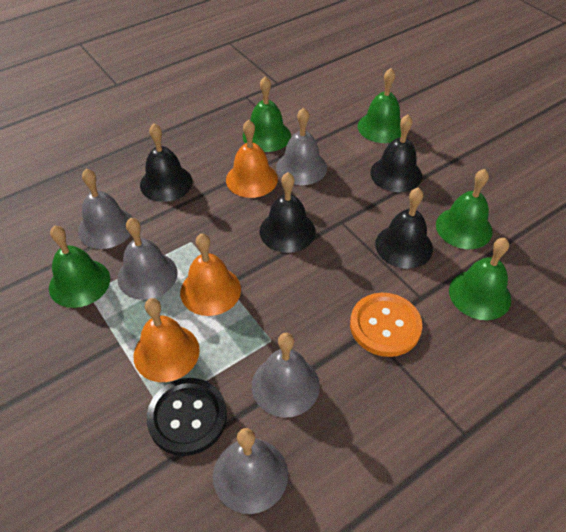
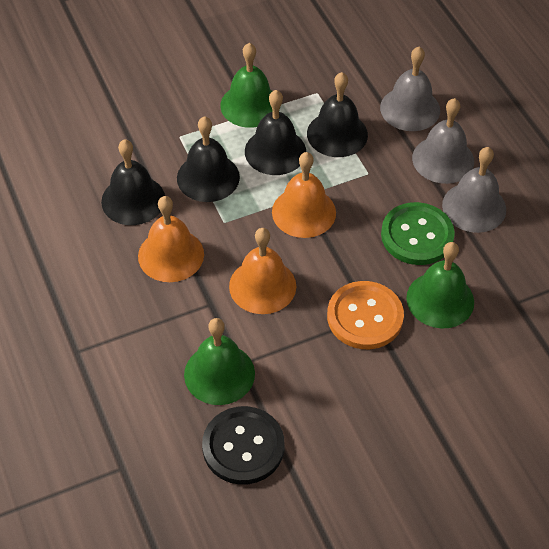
green bell: [49,225,110,308] [243,76,291,152] [358,68,401,143] [436,169,492,249] [449,238,511,320] = 5 -> [184,318,255,405] [220,43,280,128] [406,242,474,329] = 3
green button: none = 0 -> [381,202,455,265] = 1
grey bell: [78,169,133,249] [117,218,177,300] [213,428,288,514] [252,333,320,418] [276,108,327,185] = 5 -> [380,47,440,131] [412,98,474,184] [442,147,506,233] = 3

